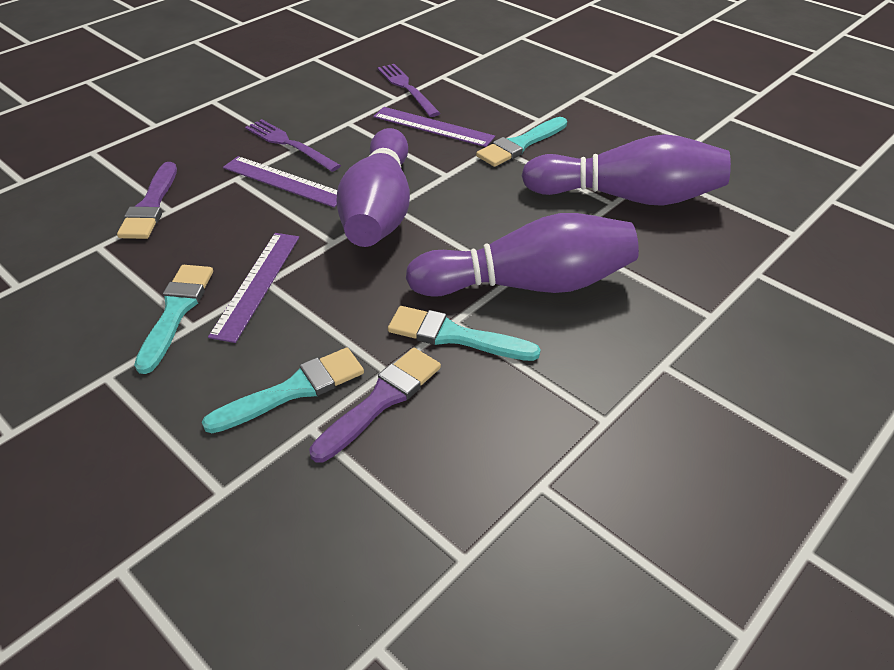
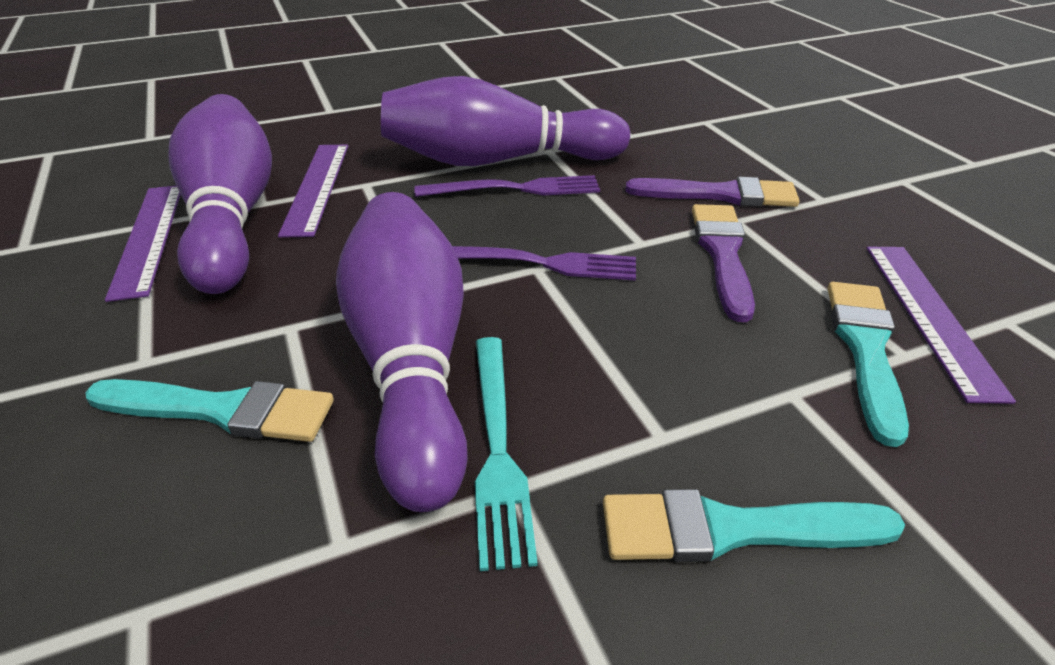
turquoise brush: [134,265,213,374] [202,348,364,433] [388,306,541,361] [476,117,567,167] = 4 -> [85,379,334,442] [603,489,905,562] [828,282,909,447] = 3
turquoise fork: none = 0 -> [475,337,538,571] = 1

